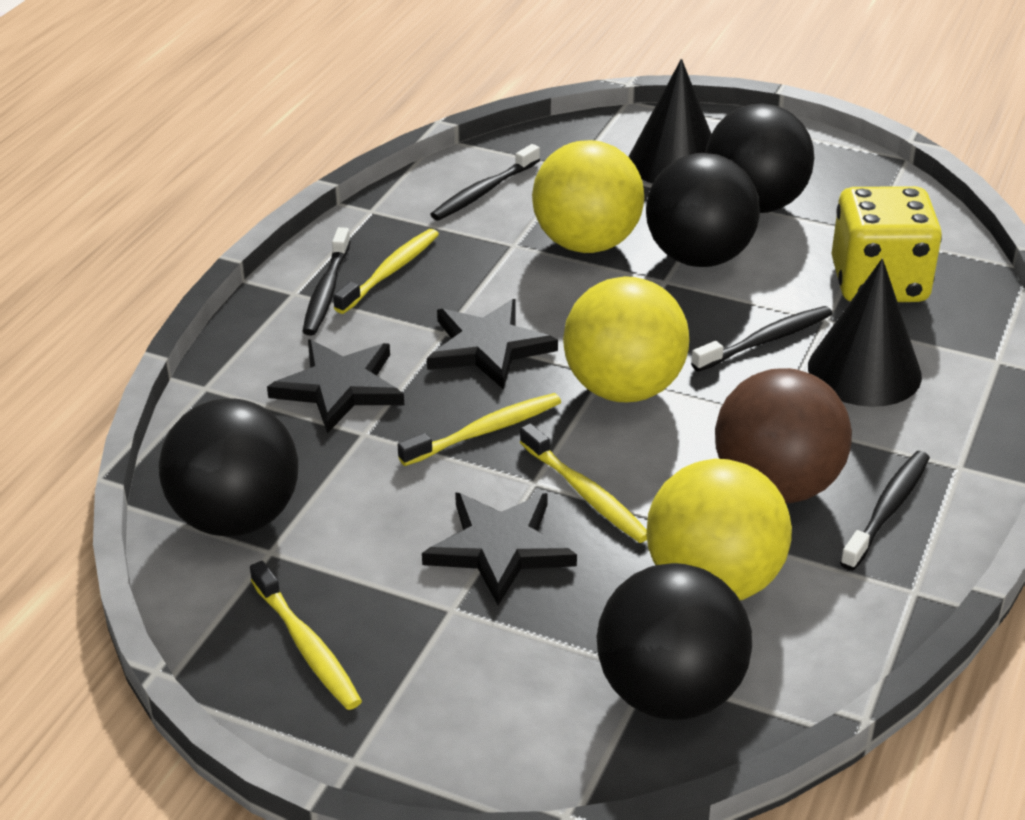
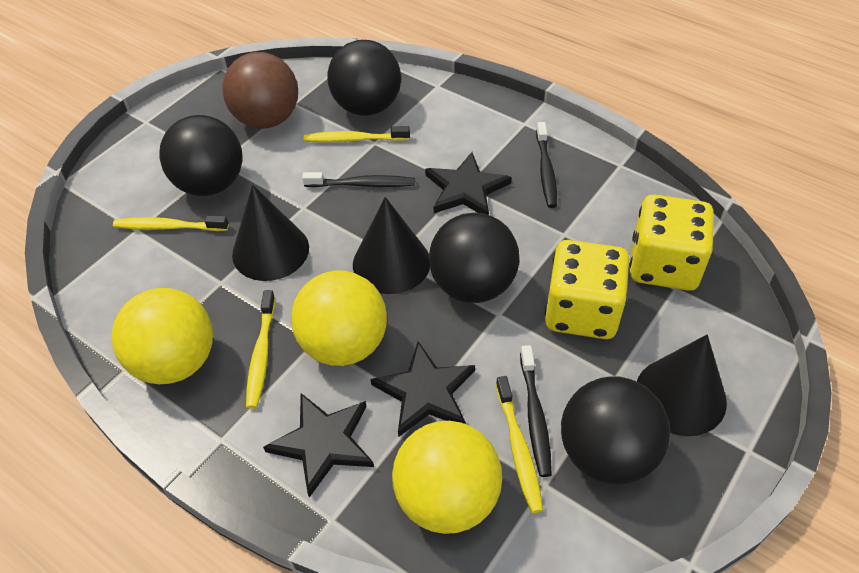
black cone: [629,59,711,184] [808,258,922,407] = 2 -> [232,185,309,281] [353,197,430,294] [637,334,727,436] = 3
black toothbrush: [302,227,351,336] [430,144,540,220] [691,306,833,372] [840,451,930,571] = 4 -> [302,172,415,187] [520,345,552,477] [536,122,557,208] = 3
yellow dice: [832,186,942,302] = 1 -> [545,240,630,339] [630,195,714,291] = 2

